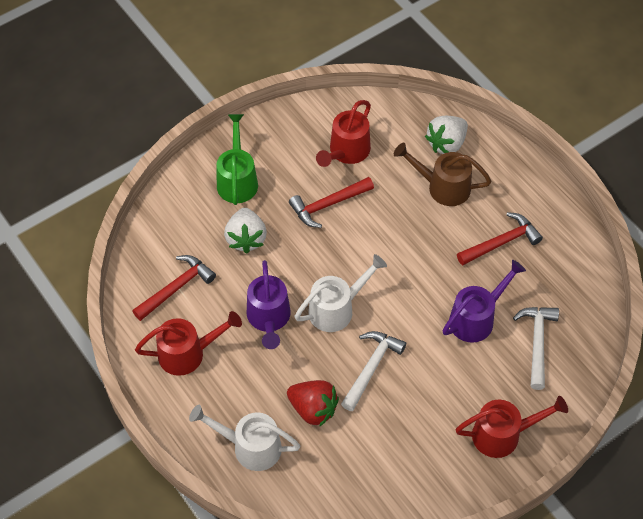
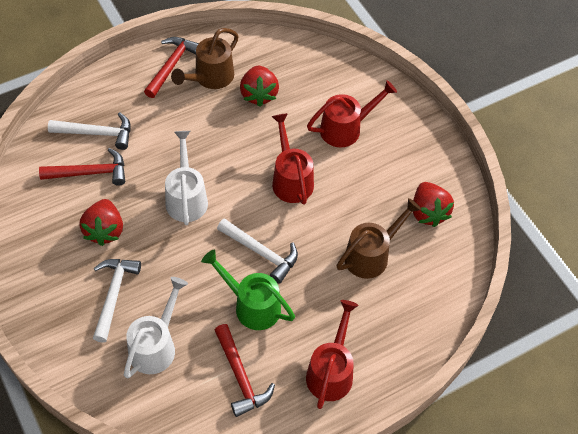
brown watering can: [394,143,491,206] = 1 -> [171,28,239,89] [336,198,422,279] = 2
purple watering can: [247,260,291,349] [442,260,526,343] = 2 -> none = 0
red strawberry: [287,380,339,427] = 1 -> [79,199,123,246] [240,65,279,107] [413,182,454,227] = 3
white hammer: [341,331,406,411] [513,307,559,390] = 2 -> [48,112,131,150] [93,259,141,343] [217,218,298,283] = 3
white strawberry: [224,208,267,253] [425,116,468,154] = 2 -> none = 0

